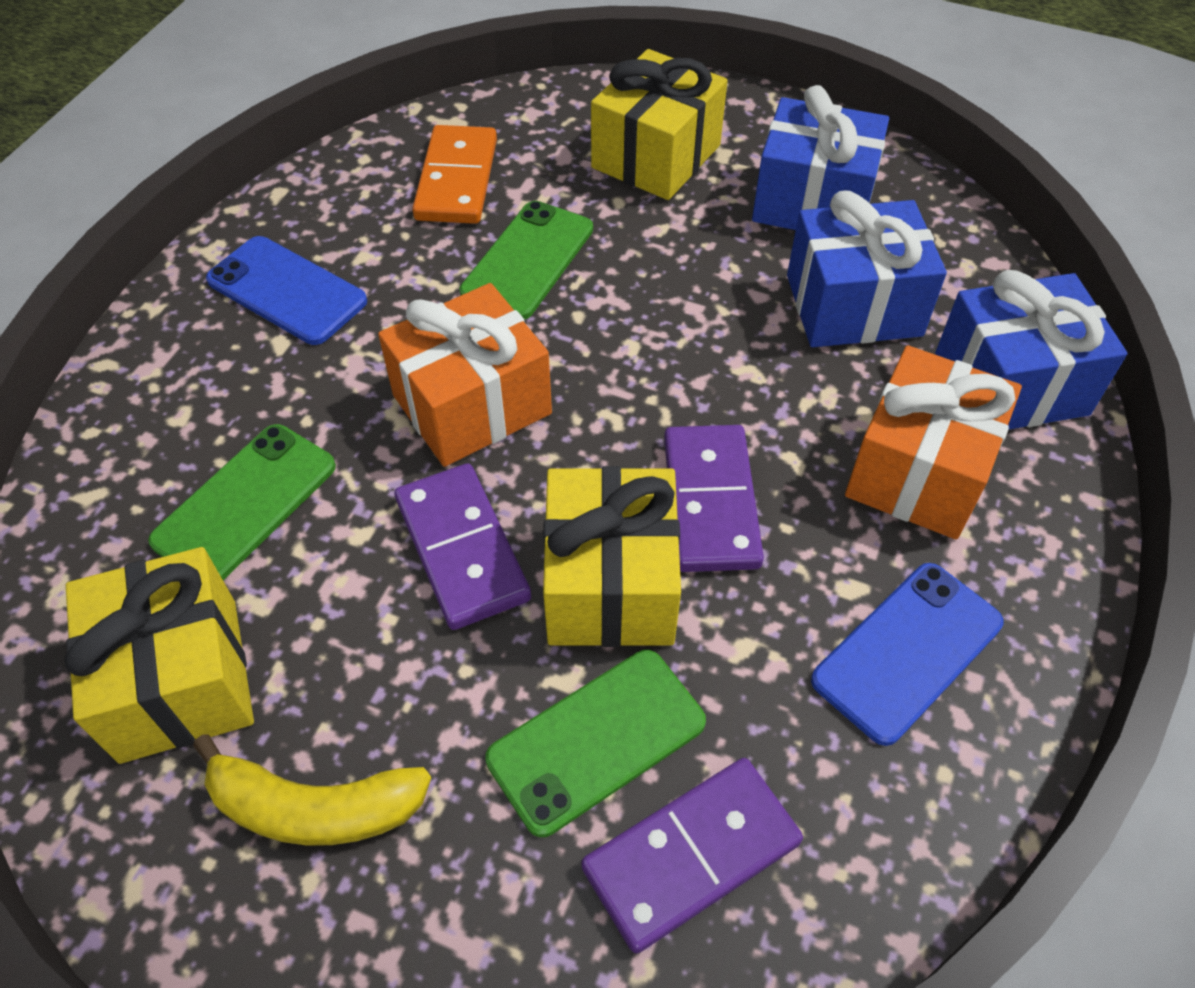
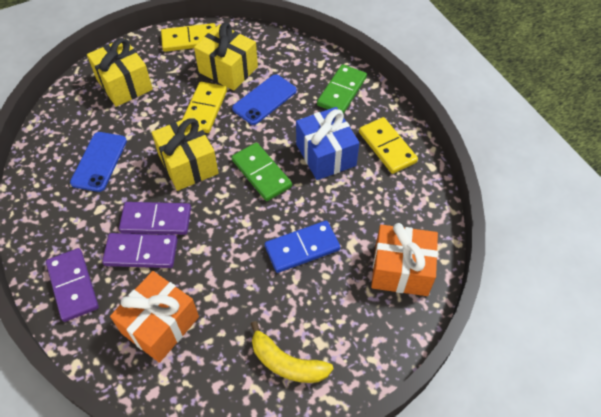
blue domino: none = 0 -> [265,221,340,273] = 1
blue gift: [752,85,889,230] [787,191,947,347] [935,270,1127,429] = 3 -> [296,107,359,180] = 1
green domino: none = 0 -> [232,143,292,201] [317,64,367,114] = 2
green phone: [148,424,336,580] [459,201,593,320] [485,650,706,837] = 3 -> none = 0
orange domino: [412,125,497,224] = 1 -> none = 0
yellow domino: none = 0 -> [161,23,216,52] [182,82,227,133] [359,117,418,174] = 3

